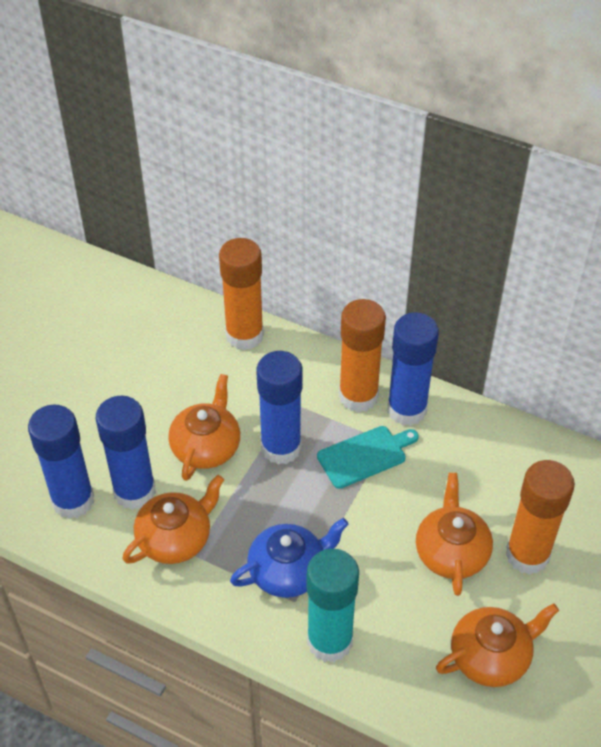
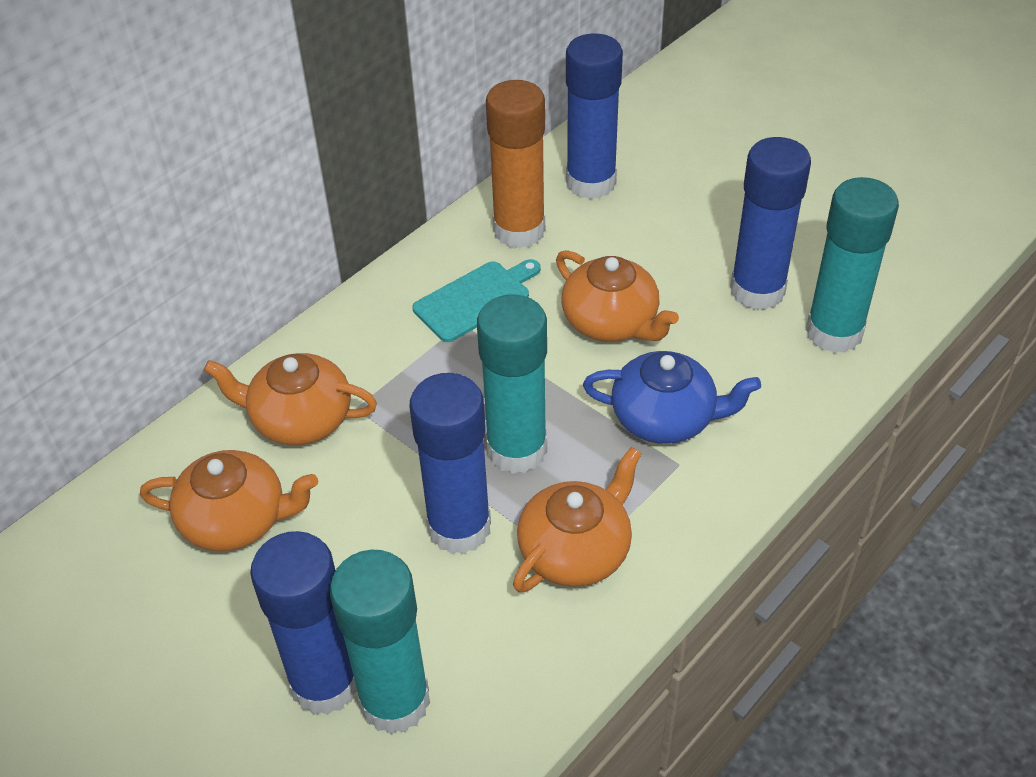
orange glue stick: [219,238,264,350] [339,299,386,412] [506,460,575,575] = 3 -> [486,80,545,248] = 1
turquoise glue stick: [307,548,359,663] = 1 -> [329,550,430,734] [477,294,547,474] [806,177,899,353] = 3

